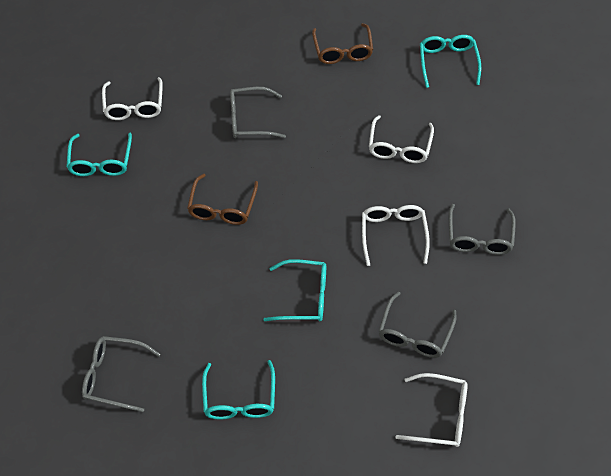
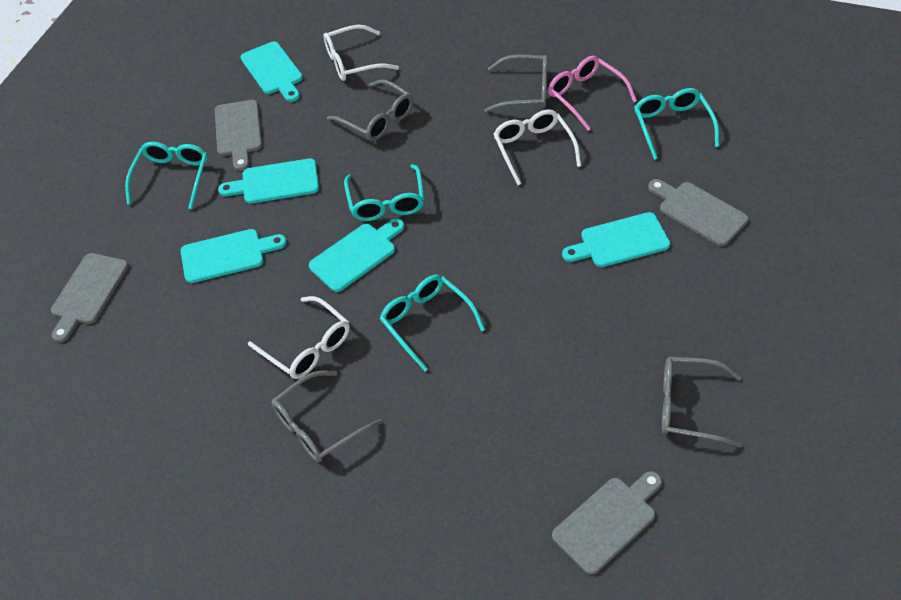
brown glasses: [187,174,258,225] [312,23,373,64] = 2 -> none = 0
grey cutting board: none = 0 -> [51,253,129,342] [215,100,262,171] [552,471,662,575] [648,179,749,246] = 4
pink glasses: none = 0 -> [548,56,637,131] = 1
turquoise cutting board: none = 0 -> [181,229,287,283] [218,158,319,204] [241,42,303,102] [309,218,404,292] [562,212,670,267] = 5
white glasses: [102,77,163,120] [362,205,430,266] [369,115,434,163] [395,373,468,447] = 4 -> [248,296,350,379] [324,25,399,81] [493,110,581,185] = 3

